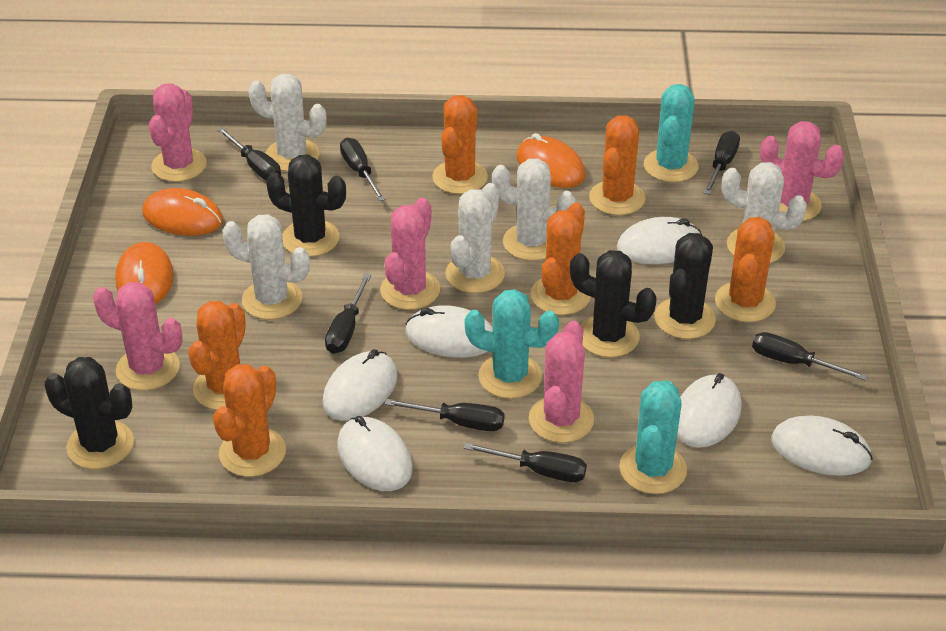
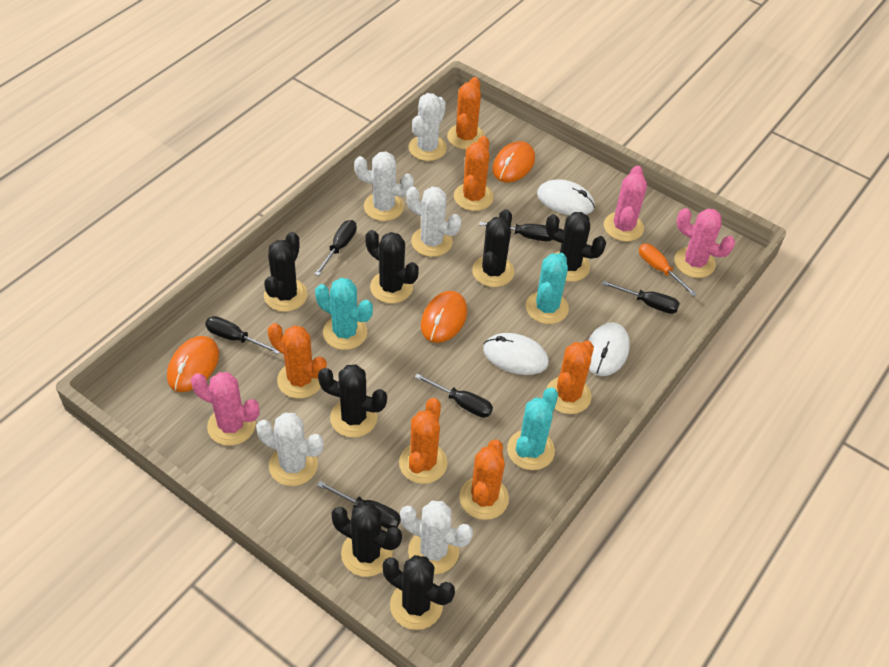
black cactus: [45,357,134,469] [266,155,346,257] [570,250,657,357] [654,233,716,339] = 4 -> [264,232,307,312] [318,364,387,438] [331,502,402,577] [365,230,419,303] [382,555,455,630] [472,209,514,287] [546,212,606,282] = 7
black screwdriver: [218,128,281,180] [325,274,371,354] [340,138,386,201] [385,399,504,431] [464,443,587,482] [704,131,740,195] [752,332,868,381] = 7 -> [205,316,280,354] [315,220,357,276] [317,481,401,529] [415,373,493,418] [479,222,553,241] [602,281,680,314] = 6
orange screwdriver: none = 0 -> [639,243,697,296] = 1
pink cactus: [93,282,183,391] [149,83,207,182] [380,198,440,310] [529,321,594,443] [760,121,845,221] = 5 -> [191,372,259,446] [604,166,647,242] [674,208,735,278] = 3
white mouse: [323,349,398,421] [337,416,413,491] [405,305,493,358] [617,217,702,264] [677,373,742,448] [771,416,873,476] = 6 -> [483,333,549,375] [537,180,595,215] [588,322,630,376] = 3

